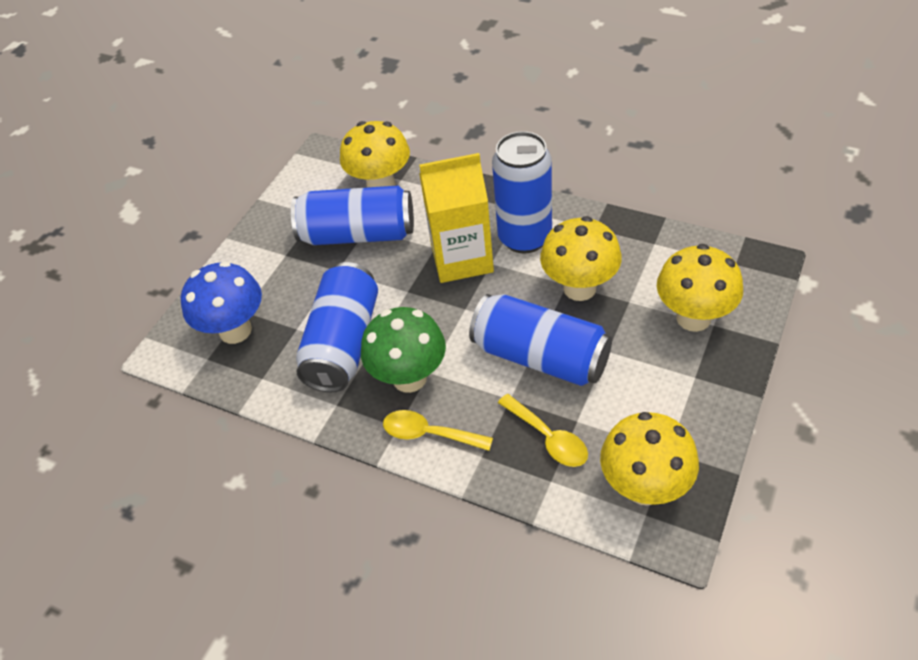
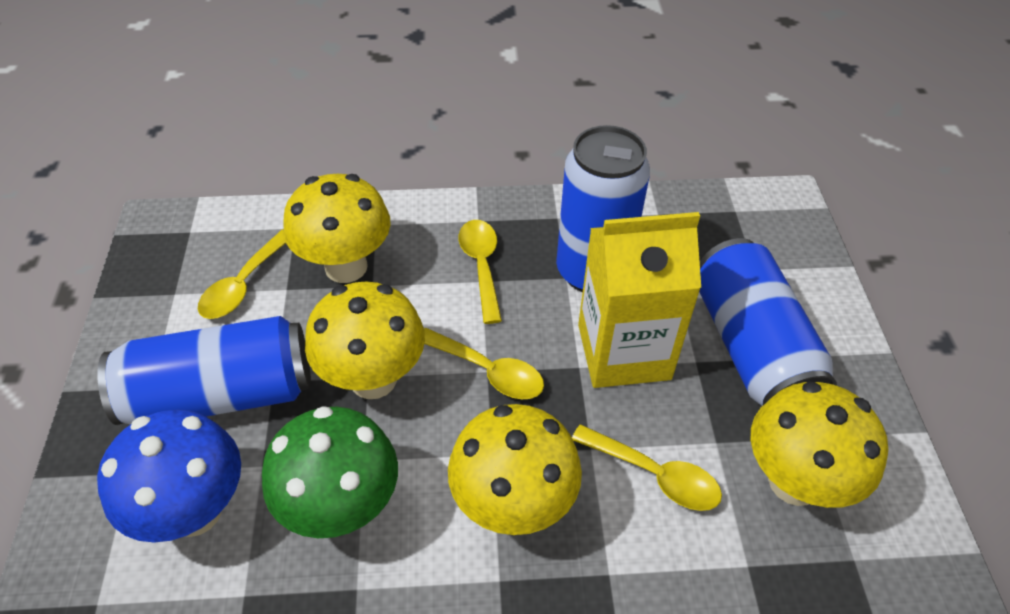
blue can: [291,185,414,245] [296,262,378,392] [469,294,612,386] [492,131,552,254] = 4 -> [98,316,311,425] [556,125,650,292] [699,238,837,406] = 3
yellow spoon: [383,410,493,451] [498,394,588,467] = 2 -> [198,230,286,319] [424,328,544,399] [459,220,502,324] [572,424,722,511] = 4

